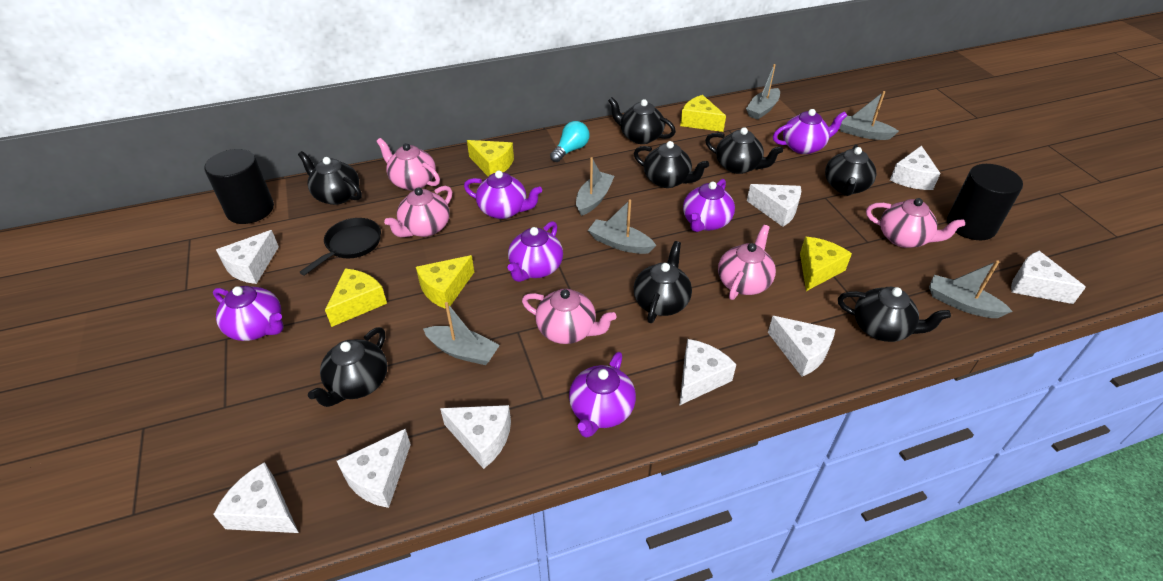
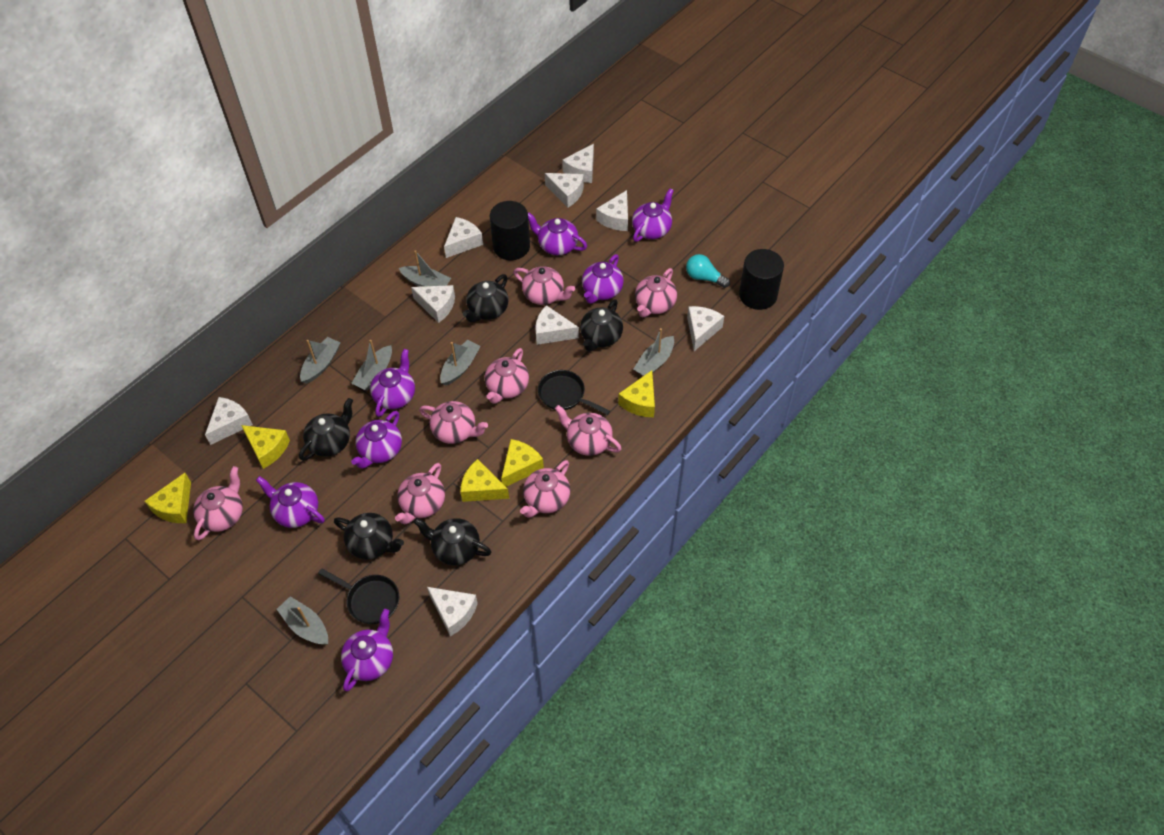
black pan: [299,218,381,276] = 1 -> [318,568,399,624] [538,370,610,415] = 2
black teapot: [298,151,362,205] [308,327,387,407] [608,97,676,144] [634,141,709,188] [634,241,692,323] [705,127,783,174] [825,145,876,196] [838,287,951,342] = 8 -> [299,398,353,461] [334,513,404,560] [413,518,491,565] [463,274,509,323] [580,299,623,352] = 5
pink teapot: [376,138,440,191] [384,186,452,237] [522,289,616,344] [718,225,776,300] [866,198,965,248] = 5 -> [193,466,243,541] [395,463,445,524] [419,401,488,444] [485,348,529,404] [514,266,575,305] [520,460,570,518] [555,405,622,456] [635,268,677,317] = 8
purple teapot: [213,286,284,341] [464,170,542,219] [507,221,563,282] [569,352,636,438] [683,179,735,232] [773,109,847,154] = 6 -> [256,476,325,528] [341,609,393,691] [351,411,402,469] [370,349,415,417] [528,212,587,255] [582,254,624,304] [632,189,674,242] = 7

